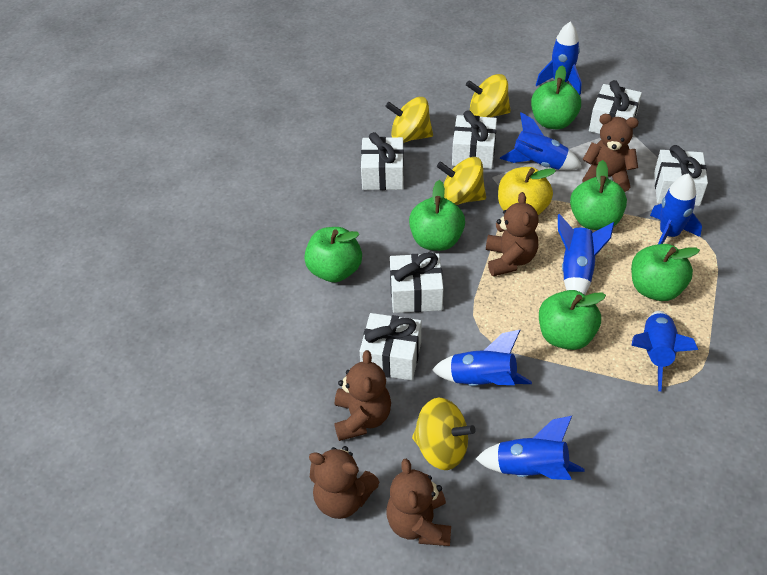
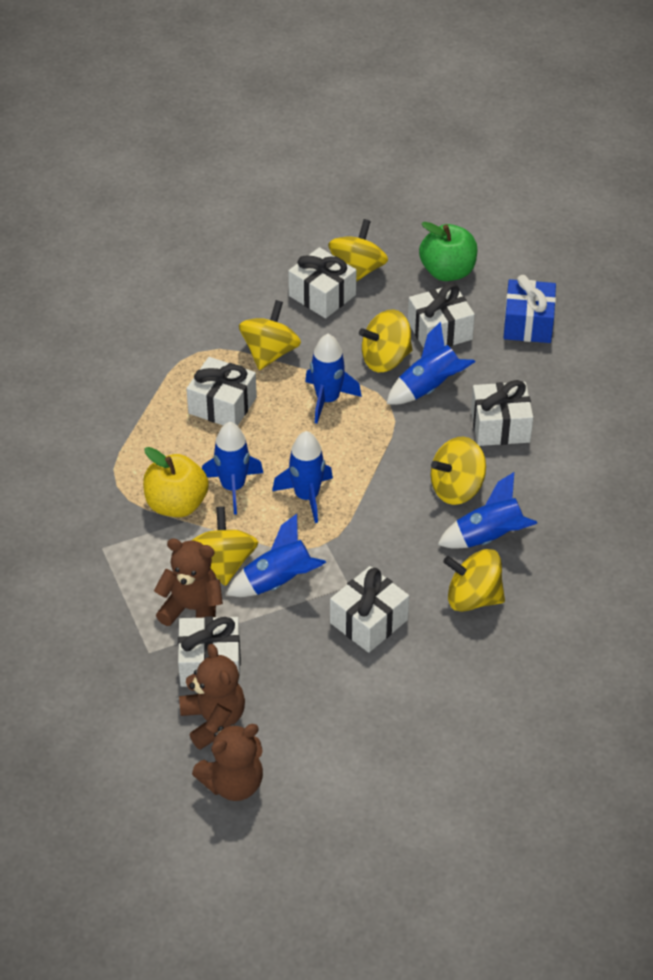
blue gift: none = 0 -> [504,275,556,343] = 1
blue rocket: [432,330,532,386] [476,416,585,480] [500,112,582,170] [536,22,582,95] [558,214,614,295] [631,311,698,391] [650,173,702,244] = 7 -> [202,422,263,515] [226,514,326,597] [272,431,333,523] [305,334,362,424] [386,322,475,405] [437,472,537,549] = 6
brown teddy bear: [309,446,379,519] [334,350,391,441] [386,458,451,546] [486,192,538,276] [582,114,639,192] = 5 -> [154,539,223,626] [179,644,245,750] [192,724,263,801] = 3
green apple: [304,227,362,282] [409,180,465,251] [531,65,581,129] [539,290,606,350] [570,160,627,230] [631,244,700,301] = 6 -> [419,222,478,281] = 1
yellow spinning top: [385,97,433,143] [412,398,475,470] [437,157,486,205] [466,74,511,117] = 4 -> [191,507,258,586] [239,300,301,370] [328,219,388,282] [359,309,412,372] [431,437,486,505] [443,549,505,612] = 6

